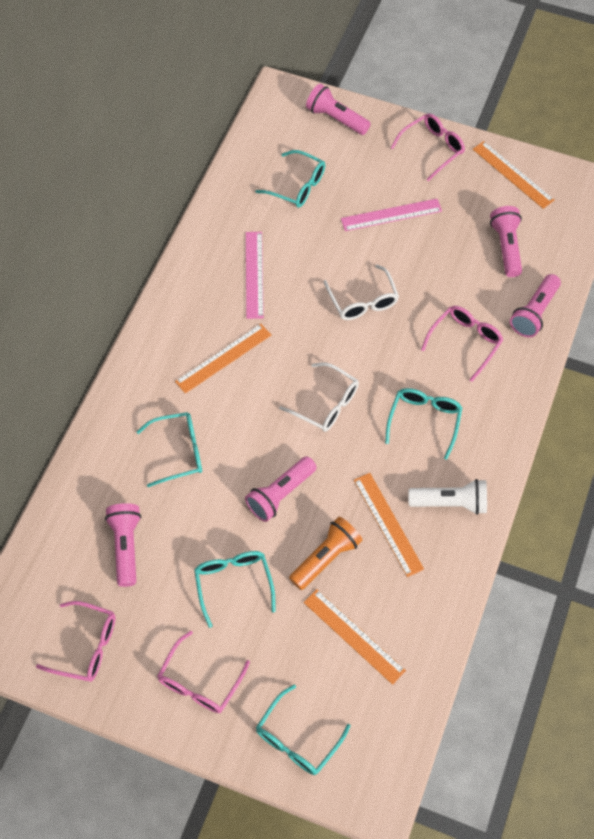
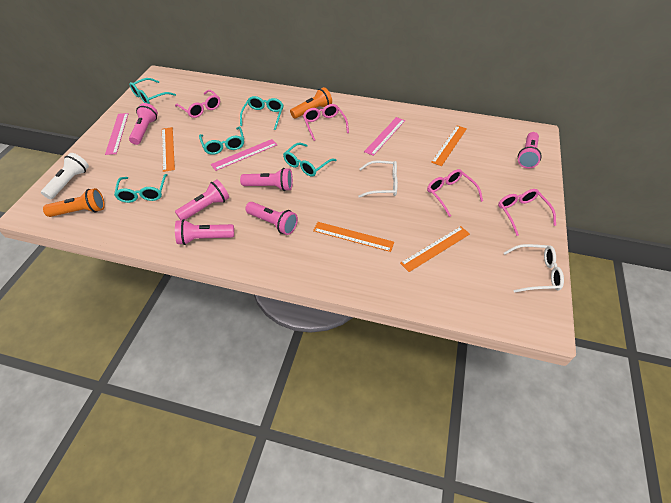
orange flashlight: [289,517,362,590] = 1 -> [43,188,105,217] [290,87,332,119] = 2
pink flashlight: [105,503,141,587] [245,456,317,522] [306,84,371,135] [490,206,522,277] [510,274,561,338] = 5 -> [129,103,158,145] [175,180,229,220] [175,219,234,245] [240,168,293,191] [245,202,298,235] [518,132,542,168] = 6
pink ruler: [246,232,264,319] [341,199,442,231] = 2 -> [105,113,129,155] [211,139,277,171] [364,117,405,156] = 3

